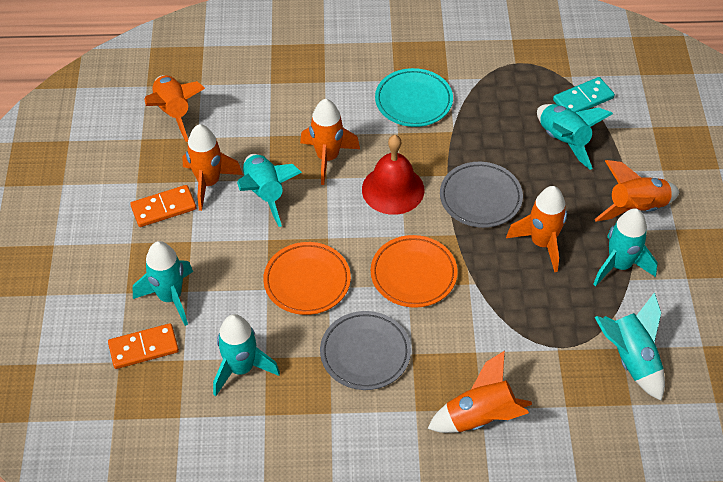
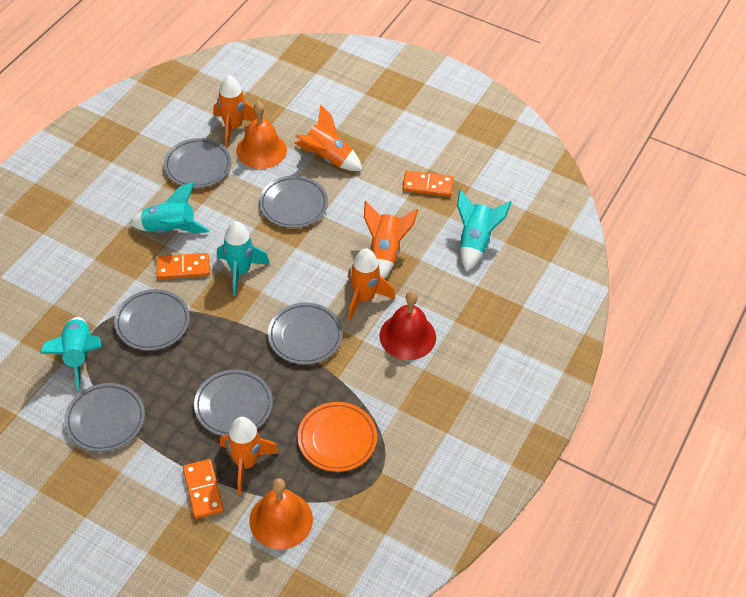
grey plate: [320,311,411,390] [440,162,523,228] = 2 -> [64,383,145,452] [114,289,190,351] [164,138,232,188] [194,369,273,436] [259,176,328,228] [268,303,343,365] = 6
orange bell: none = 0 -> [236,101,287,169] [249,478,313,550] = 2
orange domino: [108,323,179,369] [130,185,196,227] = 2 -> [157,253,210,279] [183,459,224,519] [403,171,453,197] = 3
orange plate: [263,242,351,315] [371,235,458,308] = 2 -> [298,402,377,472] = 1
orange rocket: [144,75,205,142] [182,124,243,211] [300,99,360,185] [427,351,532,433] [506,186,567,272] [594,160,680,222] = 6 -> [213,75,257,148] [220,417,279,494] [295,104,363,171] [347,248,395,321] [364,201,418,279] = 5
turquoise domino: [553,77,615,112] = 1 -> none = 0
turquoise plate: [375,68,453,127] = 1 -> none = 0
turquoise rocket: [133,241,193,326] [213,314,280,396] [237,154,302,227] [537,104,613,170] [593,208,658,286] [595,292,665,401] = 6 -> [40,317,101,391] [129,182,210,233] [217,221,270,296] [457,189,512,271] = 4

